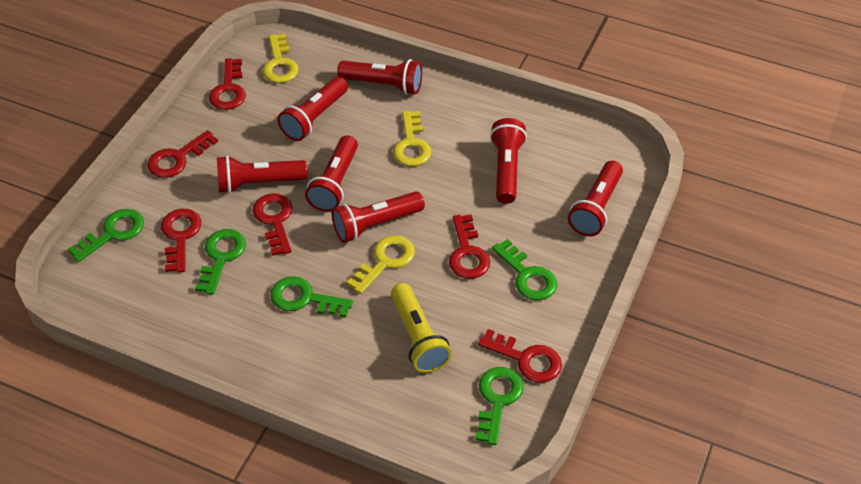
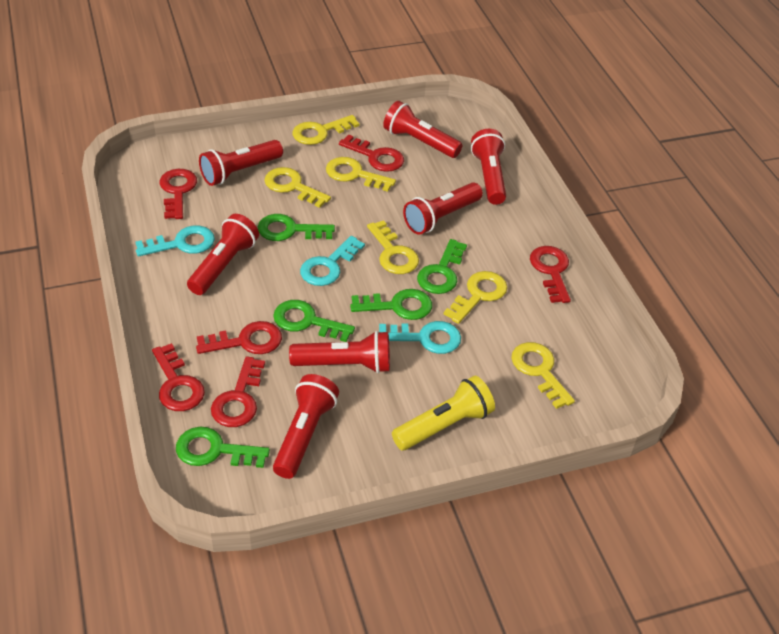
turquoise key: none = 0 -> [135,225,215,256] [300,236,365,286] [379,321,461,354] = 3
yellow key: [263,34,299,83] [347,235,415,294] [393,111,431,166] = 3 -> [264,167,331,208] [293,115,359,145] [326,157,396,192] [367,220,419,274] [444,271,507,324] [511,342,575,409] = 6

